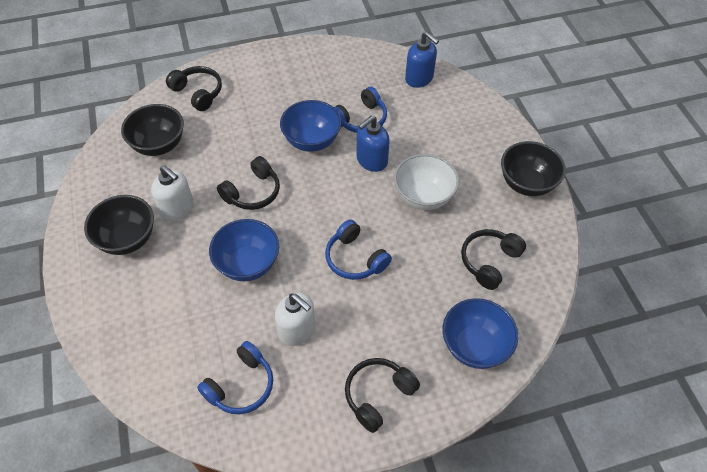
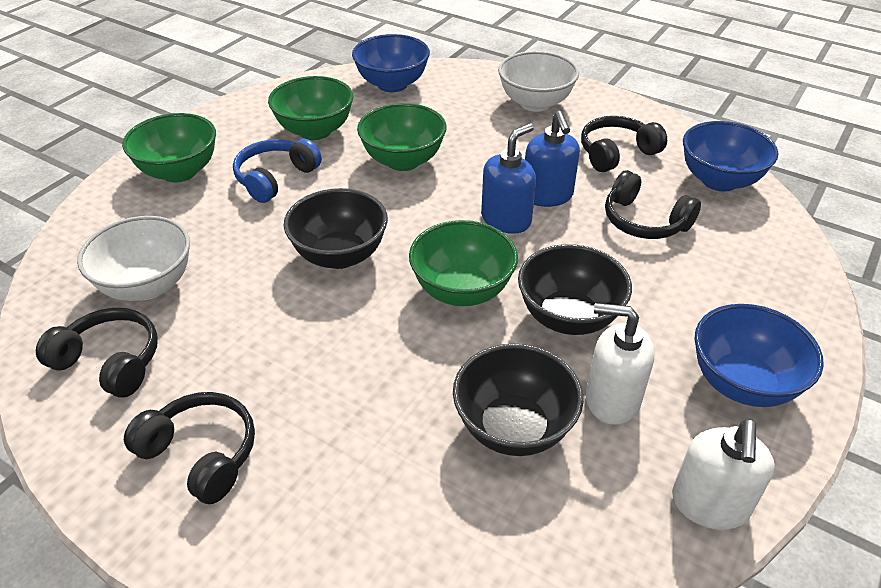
blue headphones: [197,341,273,414] [325,220,392,280] [334,87,387,133] = 3 -> [233,139,322,203] = 1
green bowl: none = 0 -> [122,113,216,182] [268,76,353,140] [357,103,447,171] [409,220,518,306] = 4
white bowl: [394,154,459,210] = 1 -> [77,216,190,301] [498,51,579,112] = 2

